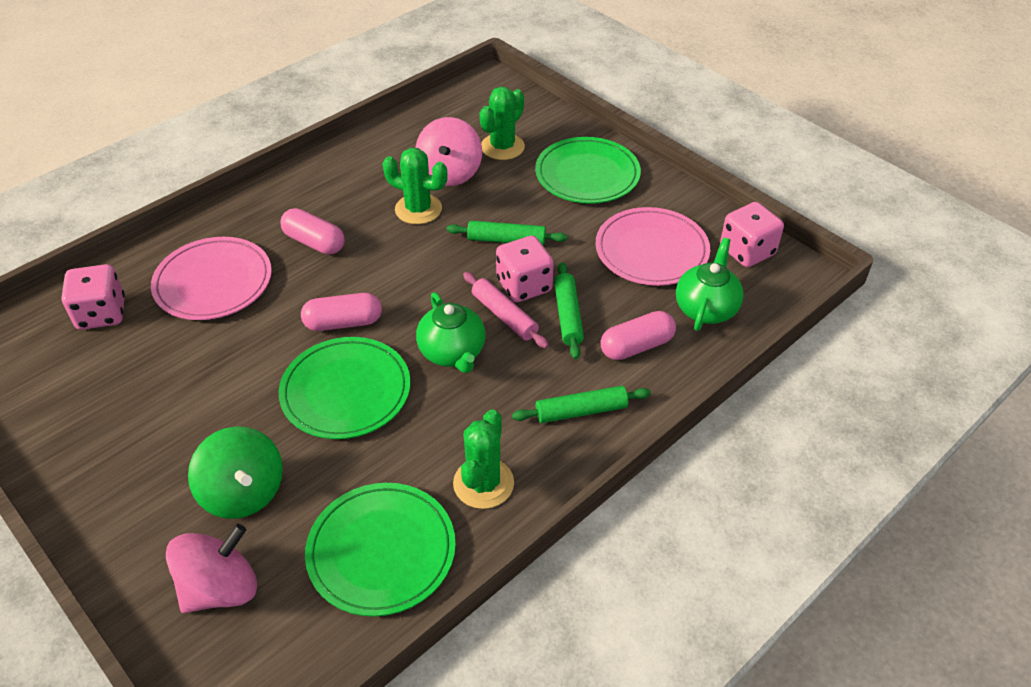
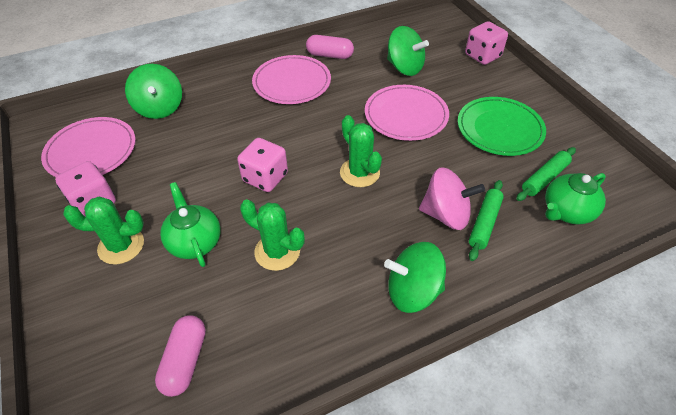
green plate: [279,337,411,439] [305,483,456,617] [535,137,641,204] = 3 -> [458,97,546,156] = 1
green rolling pin: [447,221,567,245] [512,386,651,423] [554,262,584,359] = 3 -> [469,180,504,261] [516,147,576,201] = 2
green spinning top: [188,426,283,519] = 1 -> [125,64,182,119] [384,242,446,313] [387,26,429,76] = 3
pink capsule: [280,208,345,255] [301,293,382,331] [601,311,676,360] = 3 -> [155,315,206,397] [306,35,354,59] = 2
pink plate: [151,237,272,320] [595,207,710,286] = 2 -> [41,117,136,177] [252,55,331,104] [365,85,449,141] = 3
pink rolling pin: [463,272,549,348] = 1 -> none = 0
pink spinning top: [166,524,257,613] [415,117,482,186] = 2 -> [419,167,485,230] = 1

